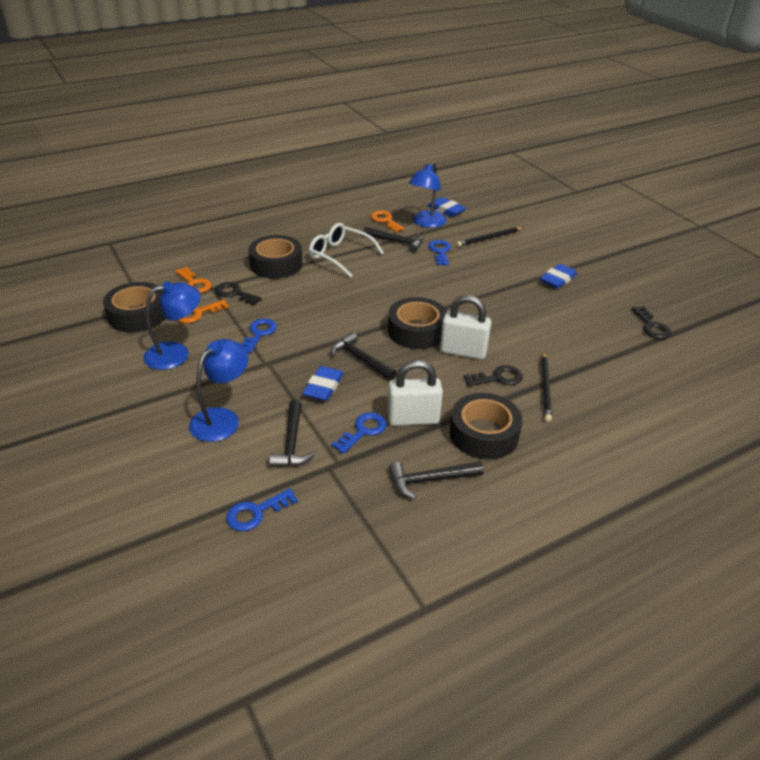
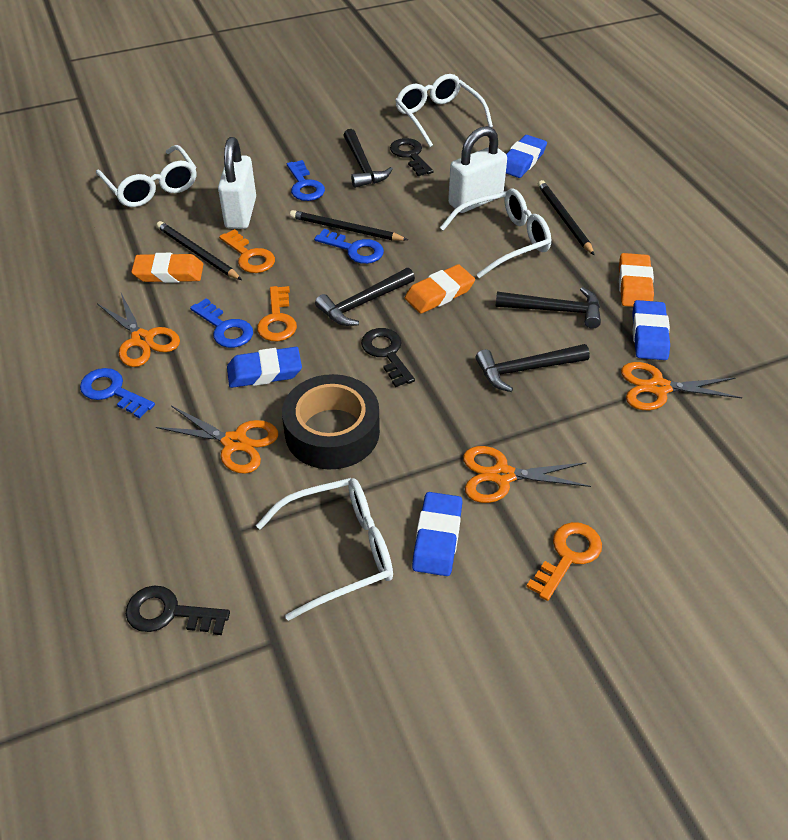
black pencil: [456,227,524,247] [541,352,552,422] = 2 -> [156,221,242,280] [290,210,408,241] [538,180,594,255] = 3
black tape: [103,282,165,332] [248,235,303,279] [388,297,447,349] [450,393,522,459] = 4 -> [282,374,380,470] = 1
blue eraser: [302,366,344,401] [428,197,466,217] [540,264,577,289] = 3 -> [227,347,302,388] [412,492,463,576] [506,135,547,178] [632,300,670,360] = 4
blue lamp: [143,281,201,370] [189,339,249,442] [409,162,446,228] = 3 -> none = 0
orange eraser: none = 0 -> [131,253,203,283] [405,264,475,314] [619,253,654,307] = 3
orange scissors: none = 0 -> [98,293,180,367] [156,406,278,474] [463,446,591,503] [621,362,743,410] = 4
white glasses: [309,223,384,278] = 1 -> [96,145,197,207] [256,478,393,621] [395,74,493,147] [440,188,551,278] = 4

